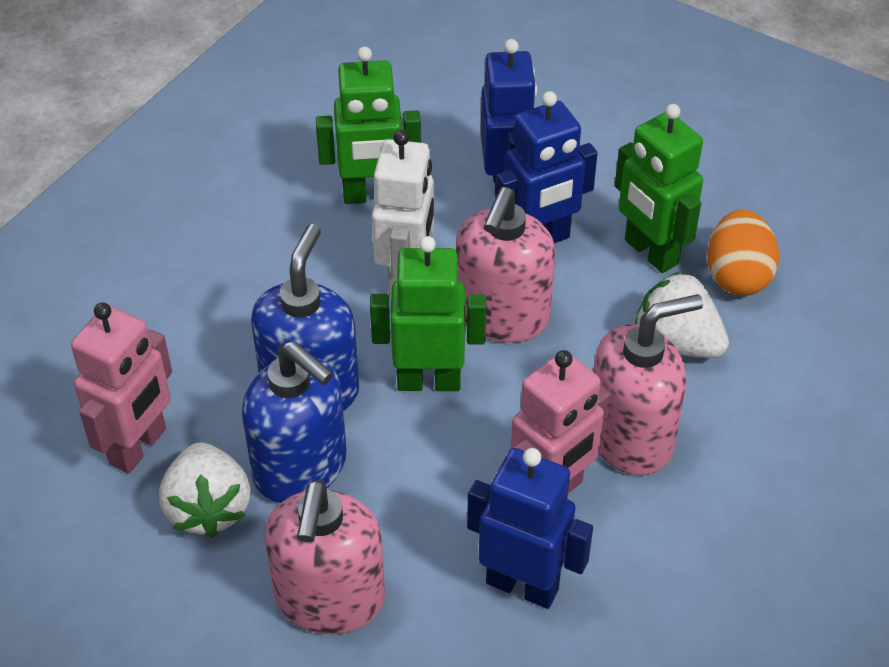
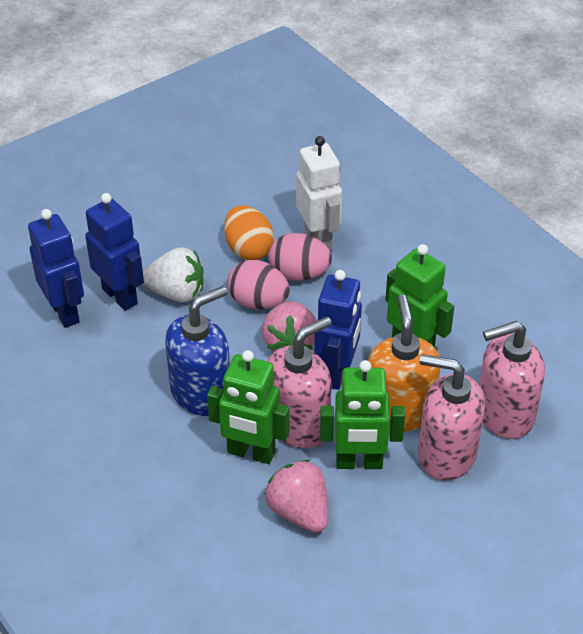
blue soap dispenser: [242,341,347,503] [251,224,359,411] = 2 -> [165,286,230,416] = 1
orange soap dispenser: none = 0 -> [368,295,440,432] = 1
pink egg: none = 0 -> [227,260,290,309] [268,233,332,281] = 2
pink robot: [71,303,172,474] [511,350,611,493] = 2 -> none = 0
pink strawberry: none = 0 -> [262,301,317,352] [265,460,328,533] = 2
white strawberry: [159,442,251,538] [635,271,729,358] = 2 -> [143,247,203,302] = 1

